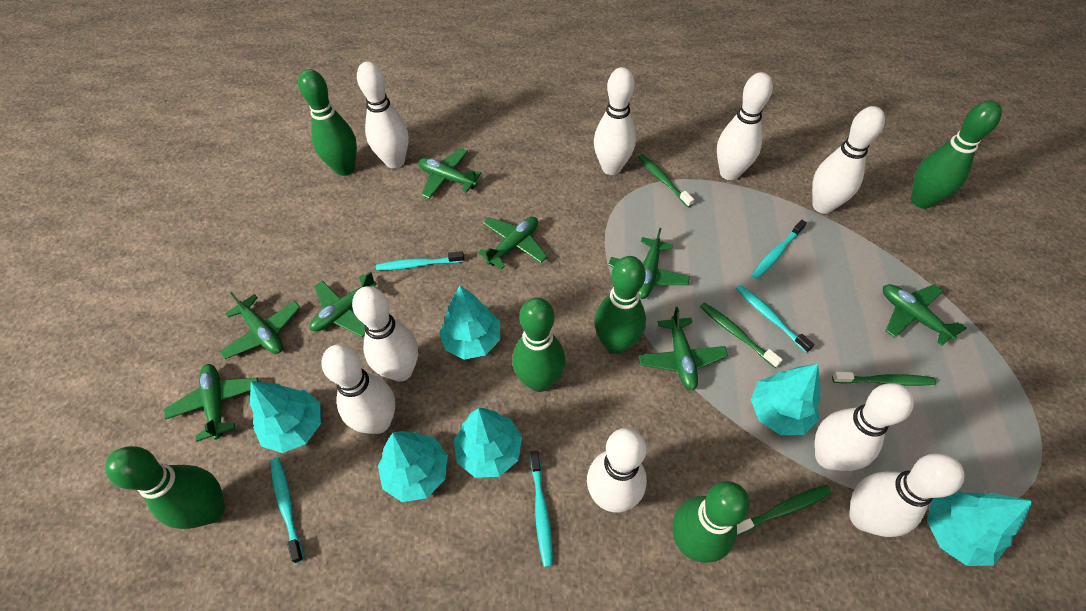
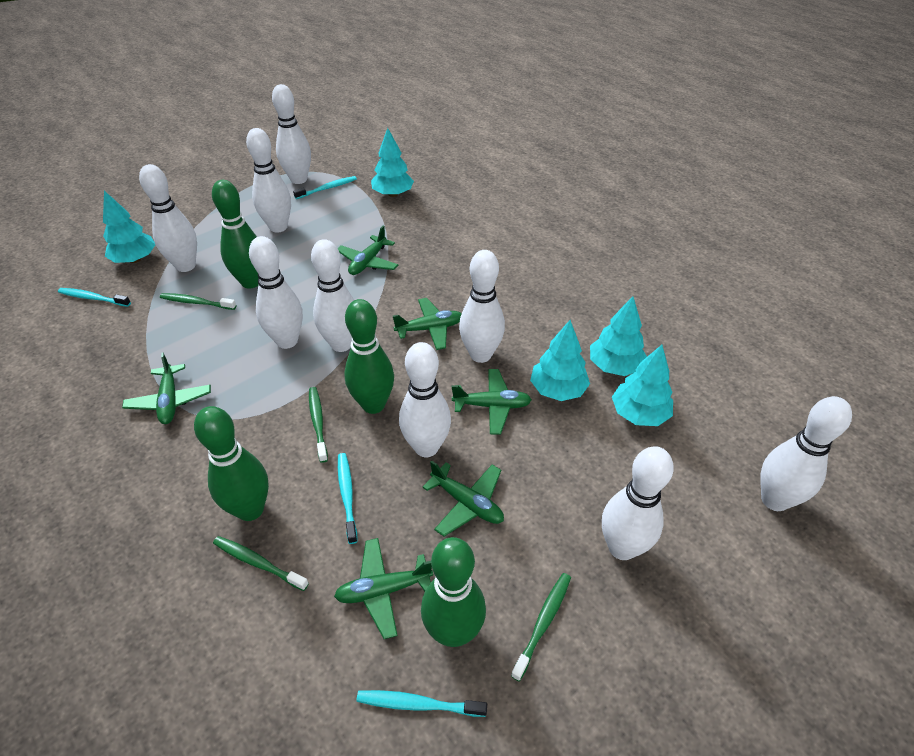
green bowling pin: [105,446,225,529] [298,69,357,176] [512,297,565,392] [594,256,646,354] [672,481,750,563] [911,101,1002,209] = 6 -> [194,406,269,521] [212,180,259,289] [344,299,394,414] [421,537,486,647] = 4
green plane: [164,364,259,442] [220,292,301,359] [310,271,377,337] [419,148,482,199] [478,217,547,270] [608,228,690,299] [639,307,728,391] [883,284,967,346] = 8 -> [122,353,211,424] [334,538,433,639] [337,226,398,275] [393,298,461,350] [423,461,504,536] [452,369,532,434] = 6
turquoise toothbrush: [270,458,304,563] [376,251,464,271] [530,451,553,567] [736,285,814,353] [751,220,807,279] = 5 -> [58,288,131,307] [293,176,357,199] [338,453,358,544] [356,690,487,717] = 4
turquoise tree: [250,381,321,453] [378,431,448,502] [439,285,500,360] [454,408,522,478] [751,364,821,435] [927,491,1033,566] = 6 -> [103,191,155,263] [371,128,414,197] [530,320,590,401] [590,296,647,376] [612,345,673,426] = 5

